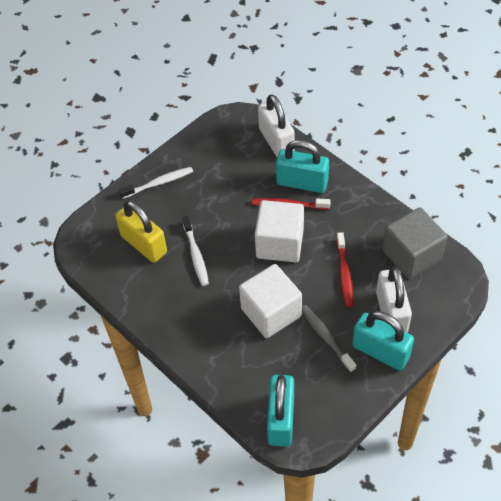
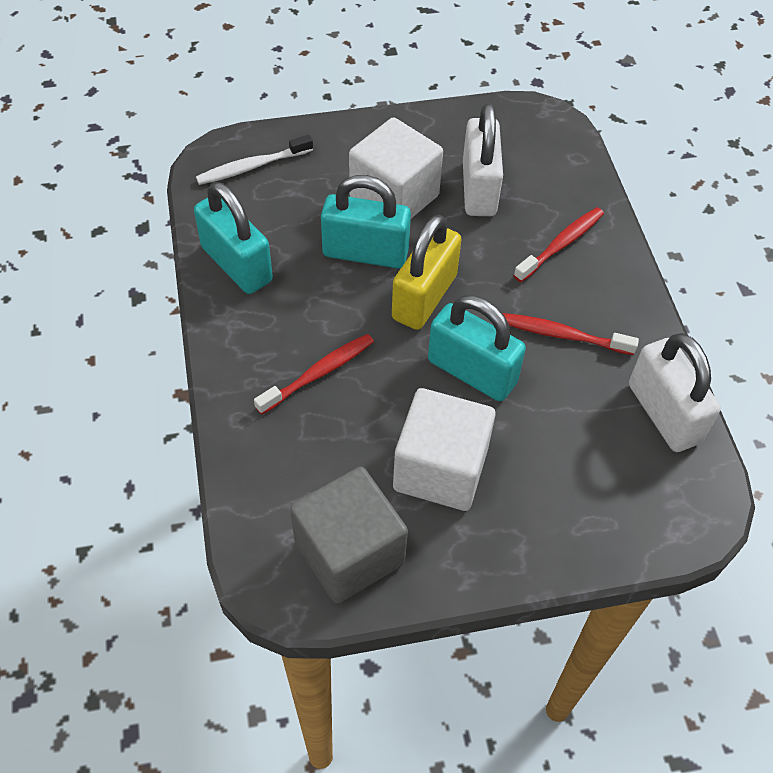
grey toothbrush: [302,305,356,372] = 1 -> none = 0
red toothbrush: [252,198,331,210] [336,232,353,307] = 2 -> [254,334,374,415] [503,313,639,355] [514,207,604,282] = 3
white toothbrush: [119,167,193,199] [182,216,209,286] = 2 -> [196,135,313,185] = 1

